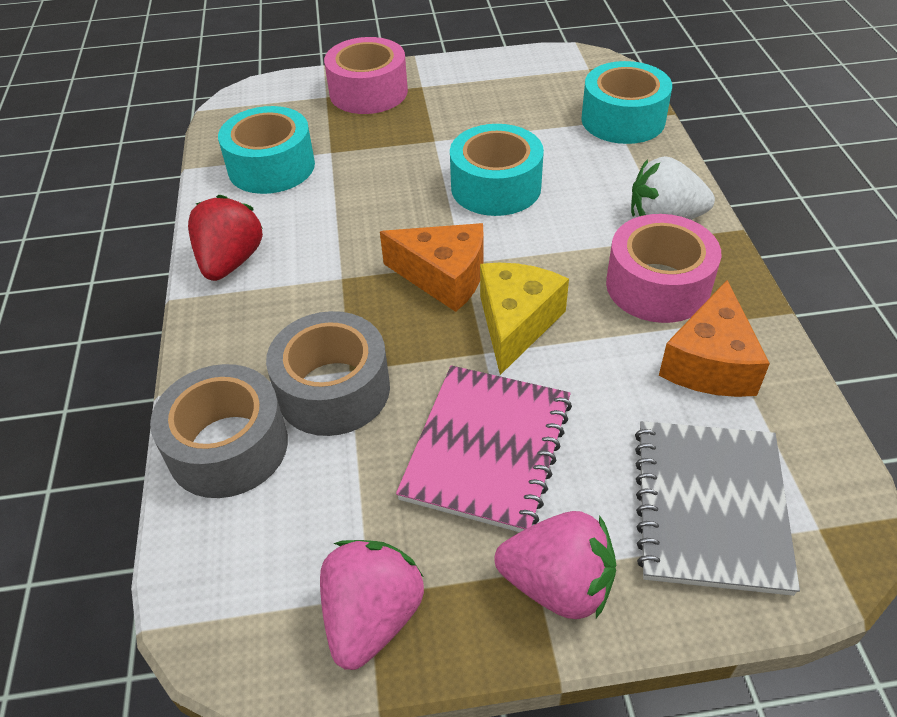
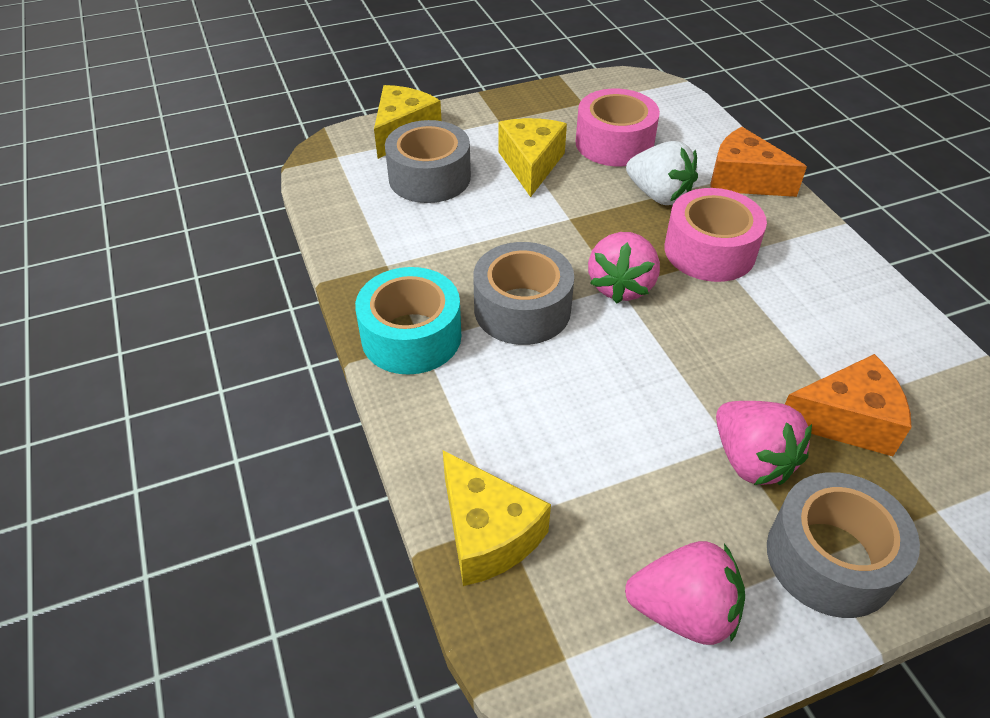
grey notebook: [635,421,800,596] = 1 -> none = 0
grey tape: [150,364,288,498] [266,311,390,436] = 2 -> [385,120,471,203] [473,242,574,345] [767,472,920,618] = 3
pink notebook: [396,365,572,532] = 1 -> none = 0
pink strawberry: [320,540,424,670] [494,511,616,619] = 2 -> [588,232,660,303] [625,541,745,645] [716,401,812,485] = 3
red strawberry: [188,195,263,281] = 1 -> none = 0
turquoise tape: [218,106,315,194] [450,124,544,216] [581,61,672,144] = 3 -> [355,267,461,375] = 1
yellow cheese: [480,263,569,375] = 1 -> [374,85,442,159] [443,450,551,586] [498,118,567,197] = 3

